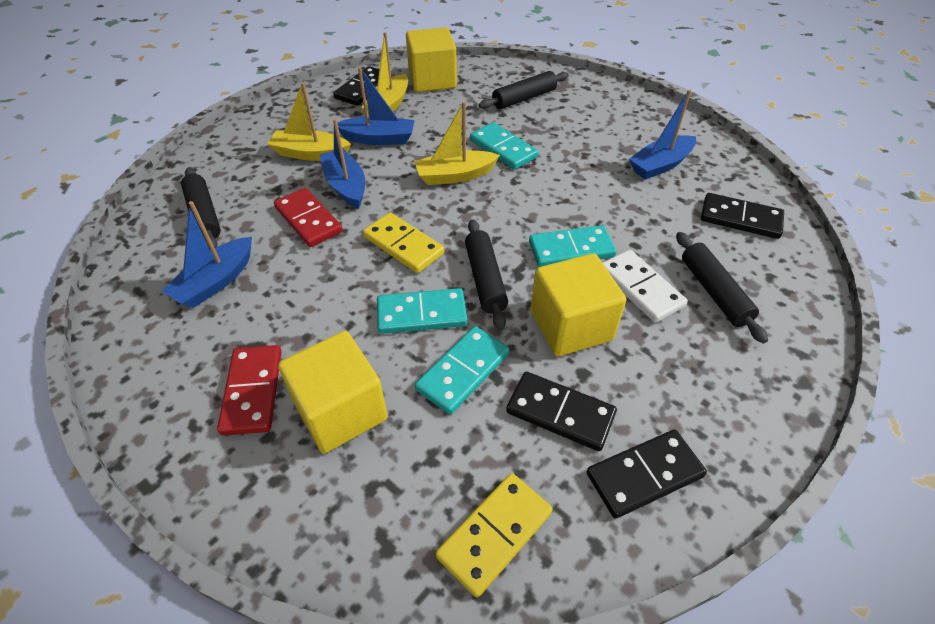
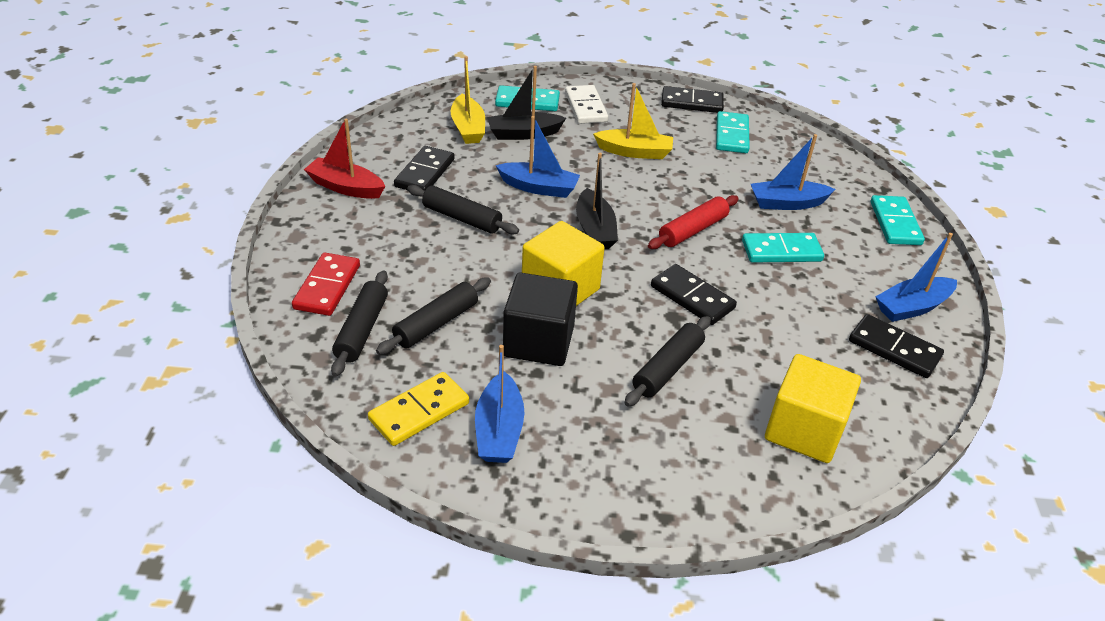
black boat: none = 0 -> [487,66,566,140] [576,153,618,249] = 2
black cube: none = 0 -> [503,272,578,366] = 1
red boat: none = 0 -> [304,119,385,199] = 1
red domino: [217,345,282,436] [274,188,343,247] = 2 -> [292,253,360,316] = 1
red rolling pin: none = 0 -> [648,195,739,249] = 1
yellow boat: [267,82,351,161] [362,32,408,116] [414,101,500,185] = 3 -> [451,56,485,144] [593,83,673,159] = 2
yellow cube: [278,331,388,454] [406,27,457,92] [531,253,626,356] = 3 -> [522,221,605,306] [765,354,861,463] = 2
yellow domino: [363,213,445,273] [436,473,553,597] = 2 -> [368,372,469,446] = 1

